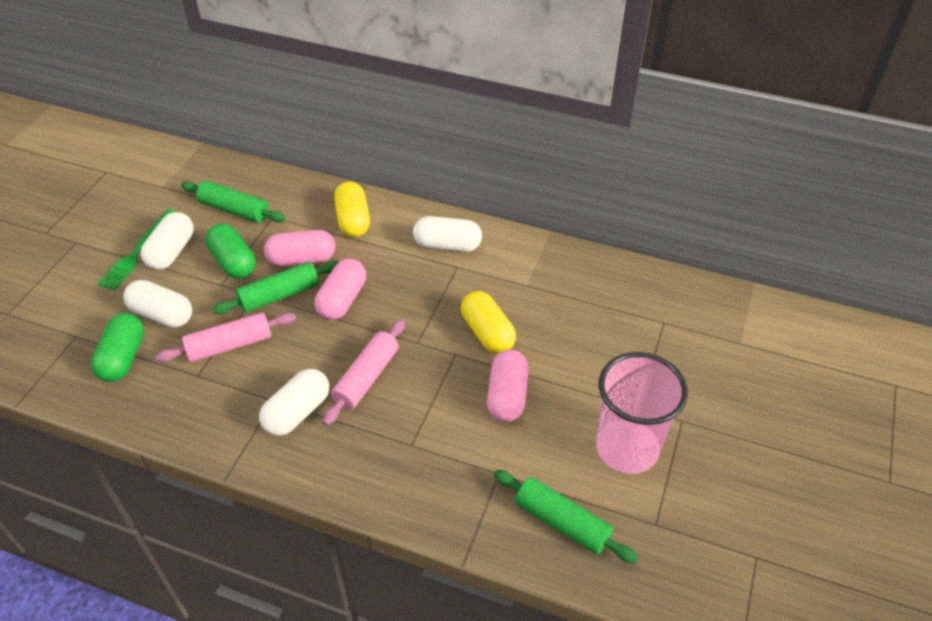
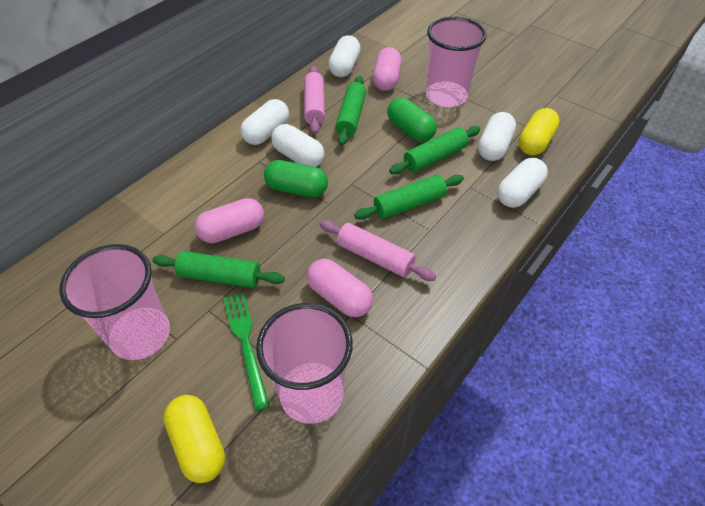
green rolling pin: [181,181,286,223] [212,261,339,315] [494,470,638,563] = 3 -> [152,251,285,288] [335,76,366,146] [354,175,464,220] [389,126,481,174] = 4
pink cup: [596,352,688,474] = 1 -> [60,244,170,360] [256,303,353,424] [426,16,487,107] = 3
white capsule: [123,280,192,328] [141,212,194,270] [259,369,329,436] [413,216,482,252] = 4 -> [240,99,289,145] [271,124,324,167] [328,35,361,77] [478,112,516,161] [497,158,548,208] = 5

